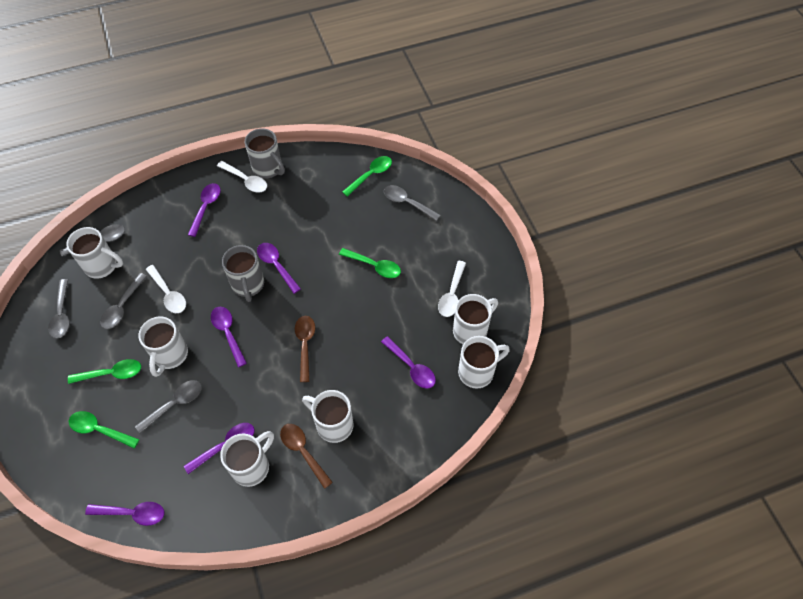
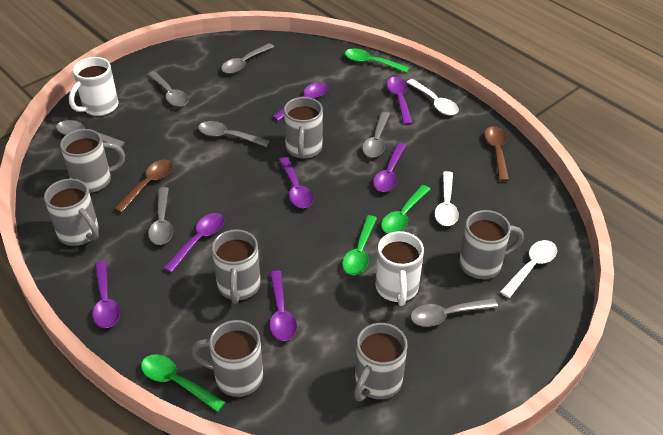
grey mug: [222,245,264,302] [245,128,285,178] = 2 -> [44,179,99,246] [60,129,125,193] [191,320,263,397] [212,229,261,304] [284,97,323,159] [354,323,408,401] [459,210,524,279] = 7
grey spoon: [48,279,70,339] [60,224,125,256] [100,273,147,329] [135,380,202,433] [384,185,441,221] = 5 -> [56,120,125,148] [147,71,189,107] [148,187,173,245] [198,121,270,147] [221,43,274,74] [362,112,390,158] [411,298,498,327] = 7
purple spoon: [85,502,164,526] [184,423,255,474] [188,183,221,237] [211,307,247,367] [257,243,301,294] [381,336,436,389] = 6 -> [93,261,120,328] [163,213,224,273] [270,270,297,341] [272,82,329,121] [279,157,314,208] [373,143,406,192] [386,77,413,125] = 7
white mug: [66,227,123,279] [138,317,188,377] [220,431,274,487] [302,390,353,443] [453,294,498,344] [458,336,510,389] = 6 -> [69,57,118,116] [375,231,424,306] = 2

